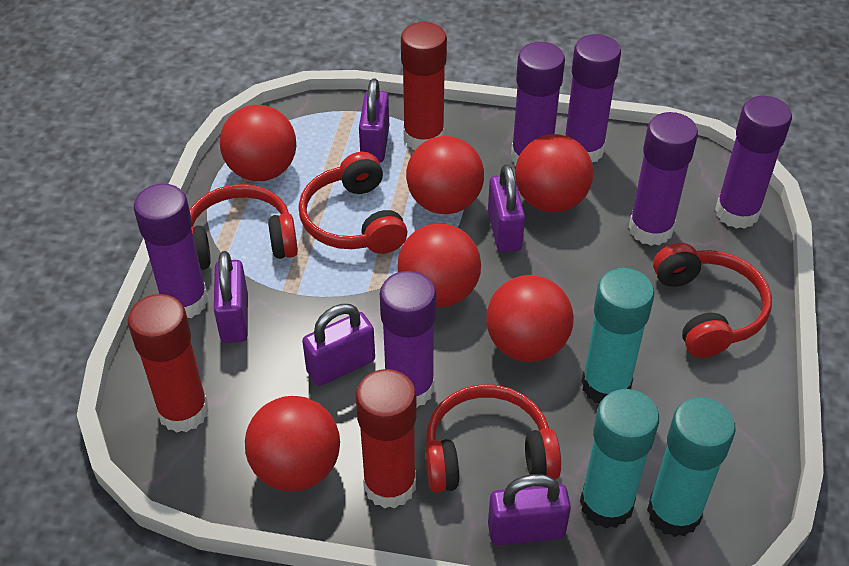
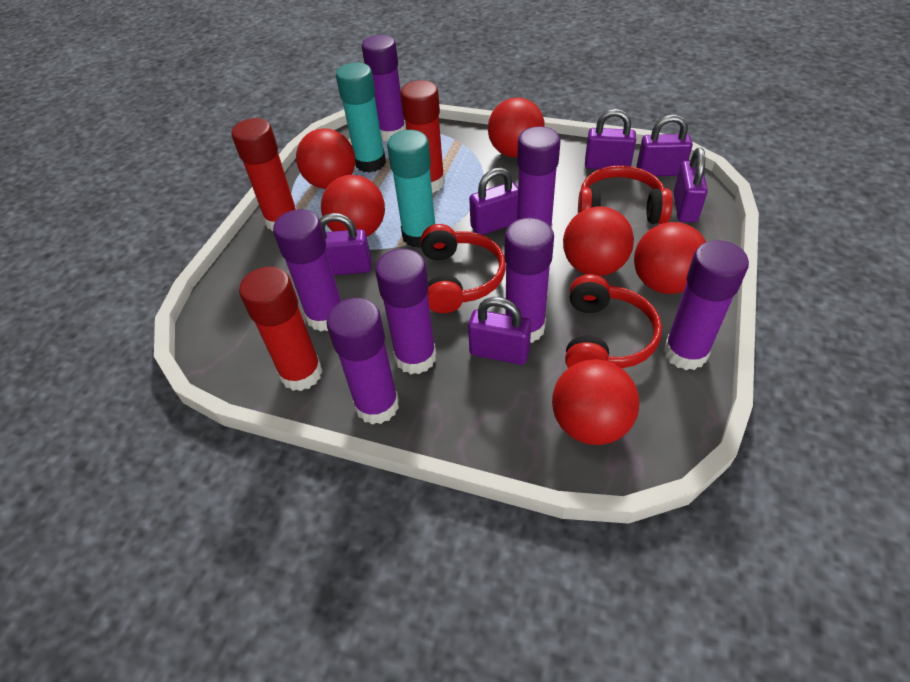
purple glue stick: [134,184,208,318] [380,271,436,407] [511,42,565,166] [565,34,621,163] [629,112,698,246] [715,96,792,229] = 6 -> [273,209,341,332] [326,298,399,425] [362,35,406,141] [375,249,436,374] [504,218,554,343] [517,126,560,228] [663,240,749,370] = 7
purple padlock: [214,251,248,343] [302,304,375,386] [359,78,389,163] [488,164,525,253] [488,474,571,545] = 5 -> [320,213,372,275] [468,297,531,365] [469,168,518,235] [585,109,636,169] [637,114,693,176] [673,148,708,222] = 6
red headphones: [189,184,298,270] [299,152,407,254] [425,384,561,493] [653,243,772,358] = 4 -> [421,224,506,313] [565,274,662,368] [578,165,673,224] = 3
turquoise glue stick: [580,389,659,528] [581,268,654,403] [647,397,736,537] = 3 -> [336,63,386,173] [387,130,435,248] = 2

